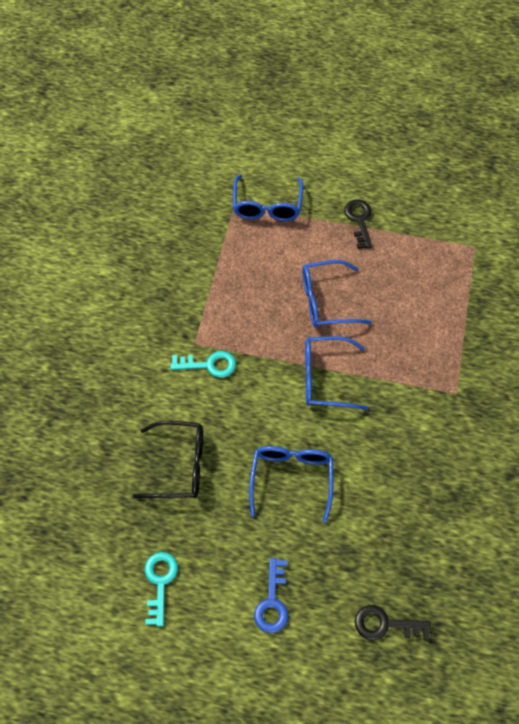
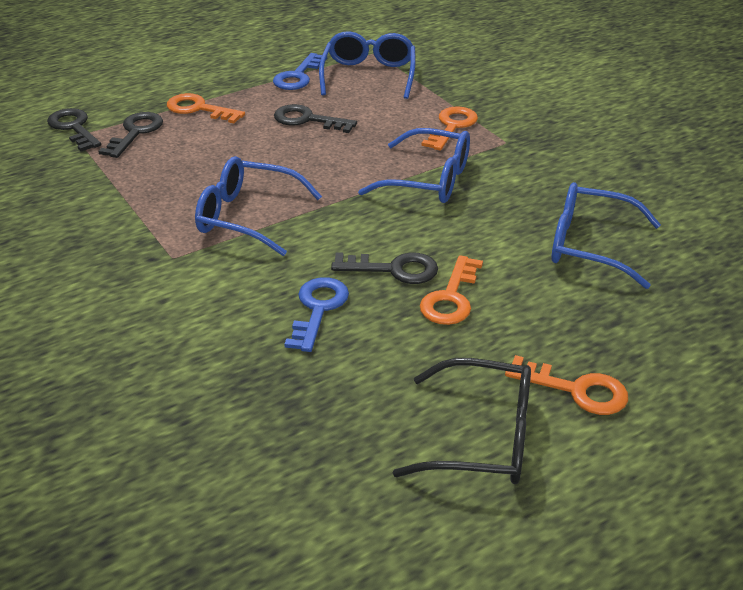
black key: [344,199,372,249] [355,605,431,640] = 2 -> [47,108,101,151] [98,112,163,158] [274,104,357,133] [331,252,438,284] = 4
blue key: [254,558,288,633] = 1 -> [273,53,327,90] [284,277,349,352] = 2
orange key: none = 0 -> [167,93,245,123] [420,255,483,325] [422,106,478,151] [505,355,628,415] = 4
turquoise key: [145,552,178,627] [171,351,236,378] = 2 -> none = 0

